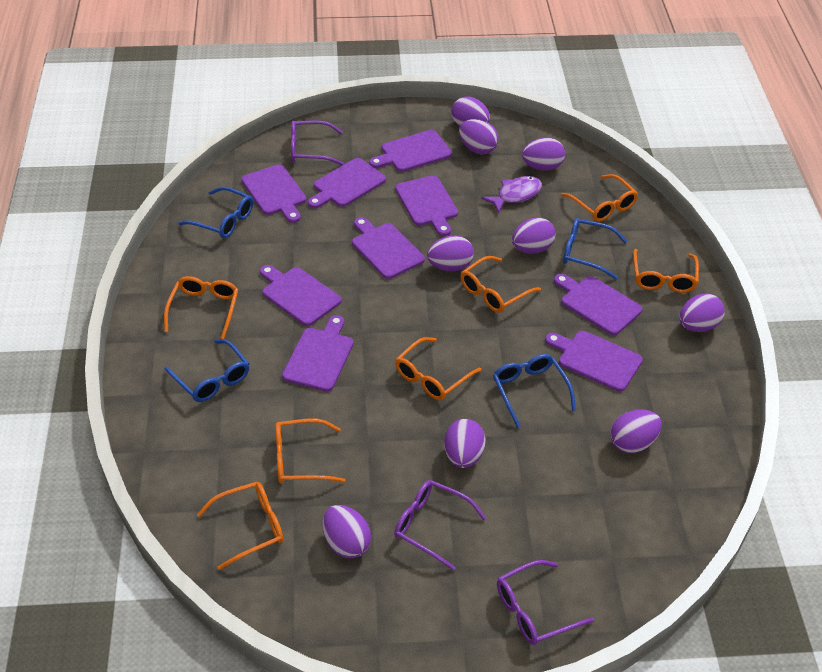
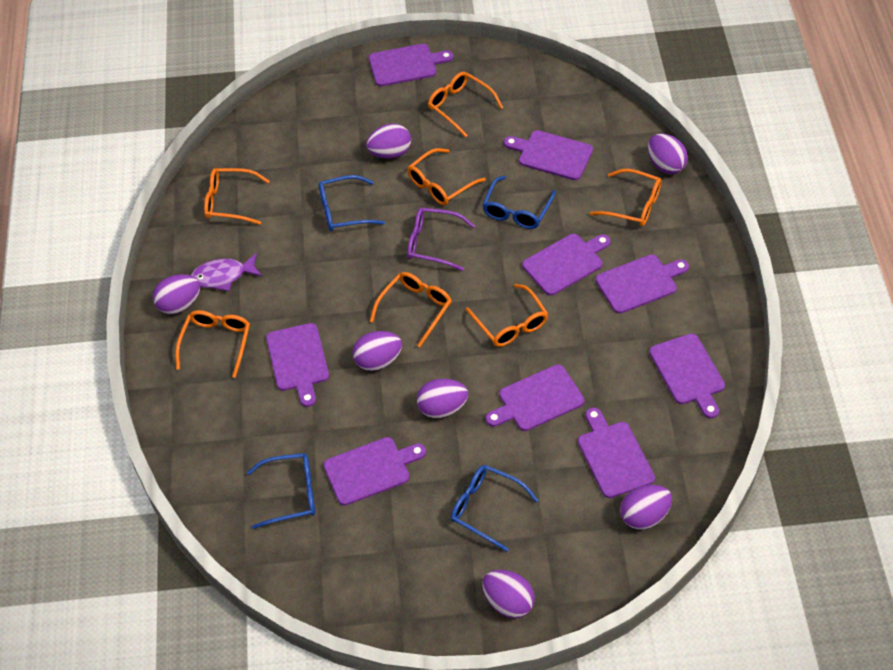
purple egg: [323,505,371,558] [427,236,474,271] [444,419,486,468] [451,97,490,126] [459,119,499,154] [512,218,556,254] [522,138,565,171] [610,409,662,453] [679,293,725,332] = 9 -> [153,274,200,314] [353,331,402,371] [366,124,411,159] [416,379,468,418] [482,570,535,618] [620,485,672,530] [648,133,688,174] = 7
purple glasses: [291,120,344,165] [394,480,487,571] [497,560,594,645] = 3 -> [407,208,475,271] = 1

